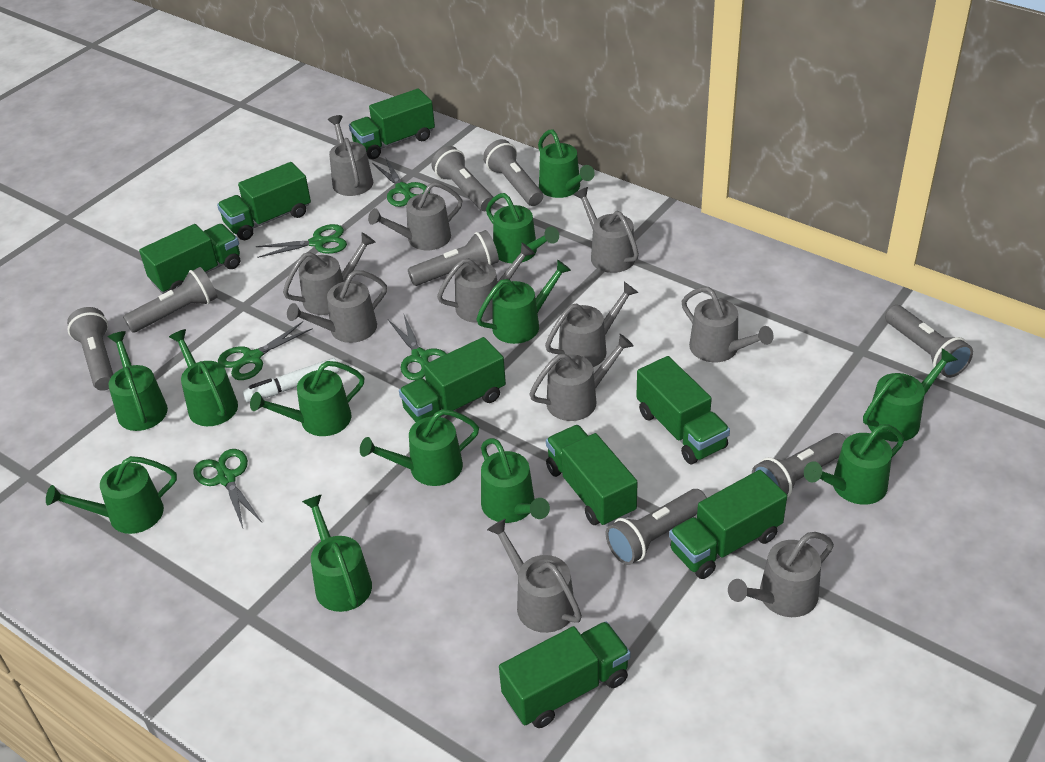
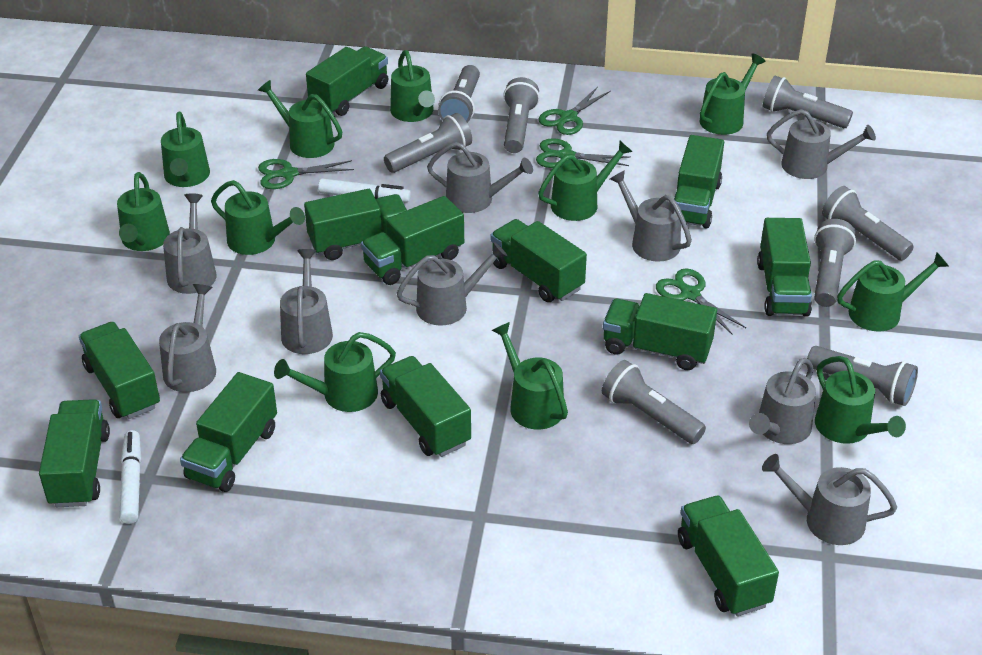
green scissors: [193,449,262,528] [218,321,313,380] [256,224,347,258] [373,158,430,207] [388,315,447,380] = 5 -> [258,159,354,189] [536,138,631,168] [539,87,611,135] [656,268,746,335] = 4
green truck: [139,224,240,294] [217,162,311,240] [349,88,435,159] [399,337,506,422] [499,621,631,728] [546,425,638,527] [636,356,730,464] [669,470,787,579] = 8 -> [39,399,110,507] [79,322,160,419] [180,372,277,492] [304,189,407,260] [306,46,388,116] [361,196,464,285] [380,356,471,457] [490,219,587,302] [603,293,717,370] [674,135,724,229] [678,496,779,616] [757,218,812,317] = 12
green watering can: [46,456,177,534] [108,331,168,431] [169,329,238,426] [250,361,364,436] [302,494,372,612] [360,409,479,486] [476,259,571,344] [481,438,550,523] [486,193,559,263] [538,129,595,198] [804,424,904,505] [863,348,957,442] = 12 -> [117,172,170,251] [161,112,210,187] [211,180,305,255] [258,80,342,158] [274,332,396,412] [390,50,435,122] [492,322,568,429] [538,141,633,221] [700,53,766,135] [815,356,906,444] [837,252,949,331] = 11
grey watering can: [283,233,376,315] [287,270,387,343] [328,115,373,196] [368,182,462,250] [437,243,535,323] [487,519,582,633] [529,334,634,421] [545,282,638,367] [573,187,639,273] [682,287,774,362] [728,532,834,617] = 11 -> [159,284,216,392] [163,193,217,294] [280,249,333,354] [396,242,507,326] [427,142,533,213] [610,170,692,262] [749,358,816,444] [762,454,897,545] [767,109,876,179] = 9
white marker: [243,358,339,403] = 1 -> [119,430,141,524] [318,178,411,202] = 2

